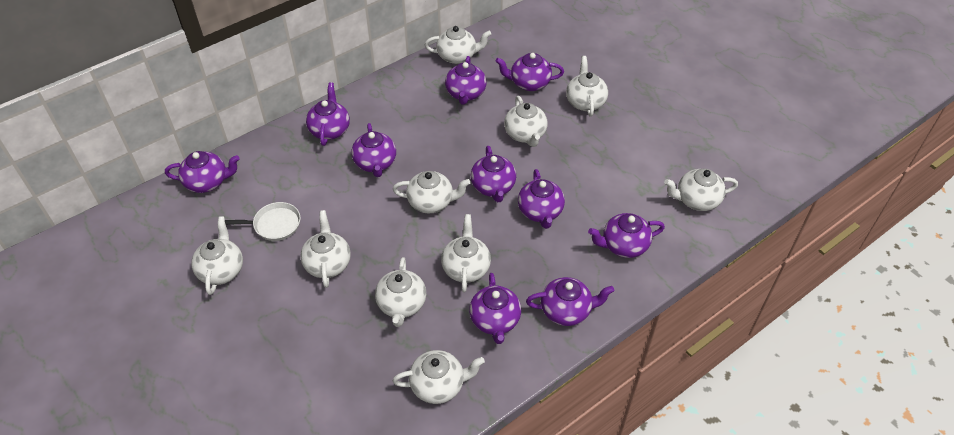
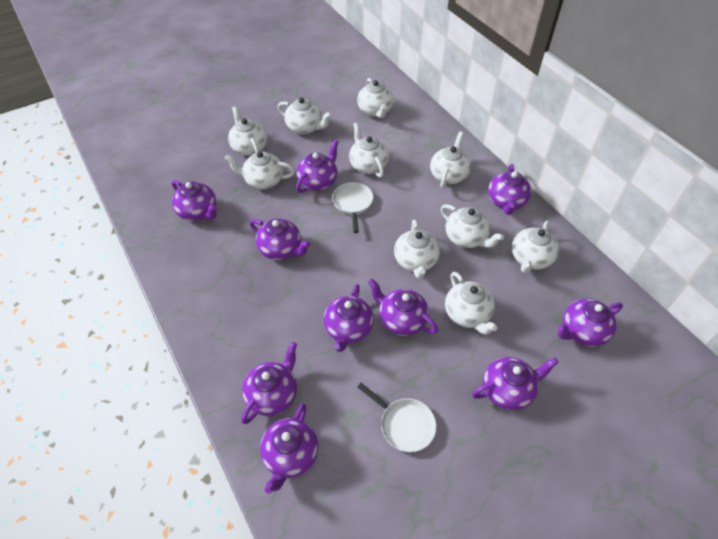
white pan: [225,202,301,241] = 1 -> [332,182,373,233] [358,383,436,452] = 2

